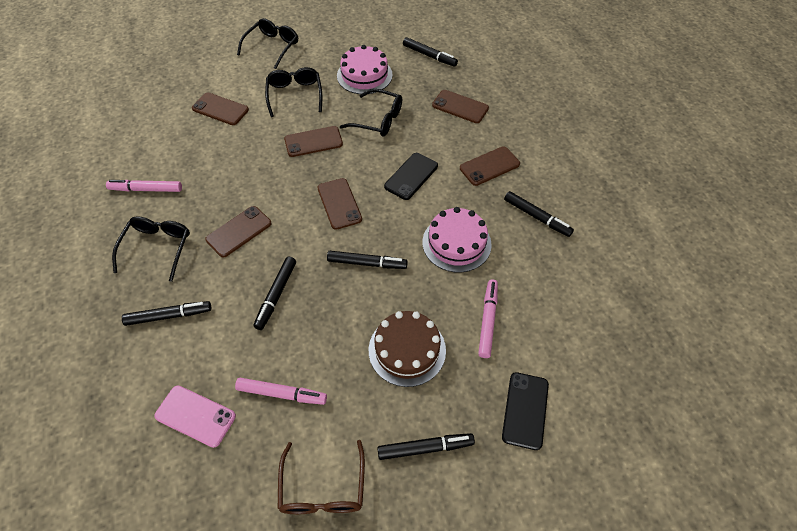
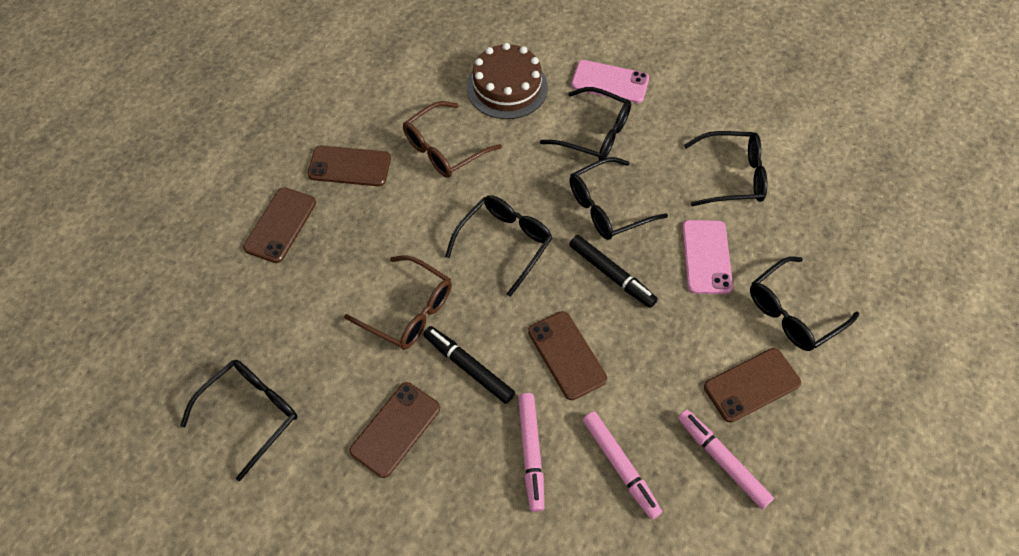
black glasses: [112,217,190,282] [237,18,298,69] [265,67,322,117] [340,89,402,137] = 4 -> [180,360,298,481] [445,195,553,297] [540,87,631,160] [570,157,668,240] [684,131,767,206] [750,256,859,351] = 6
black marker: [122,301,211,326] [253,257,296,330] [327,251,408,269] [377,433,475,460] [403,37,458,67] [504,191,574,237] = 6 -> [423,326,515,404] [569,235,658,308] = 2
black phone: [384,153,438,200] [502,372,549,450] = 2 -> none = 0
brown glasses: [278,440,365,514] = 1 -> [344,255,452,350] [403,101,502,178] = 2
brown phone: [192,93,249,125] [205,206,271,257] [284,126,343,157] [317,178,362,230] [432,90,489,123] [460,146,520,186] = 6 -> [243,187,316,263] [308,145,391,186] [350,382,440,478] [528,311,607,400] [704,348,801,423] = 5
pink cake: [337,45,393,94] [422,207,492,272] = 2 -> none = 0
pink phone: [154,385,236,448] = 1 -> [571,60,649,103] [682,220,733,294] = 2

